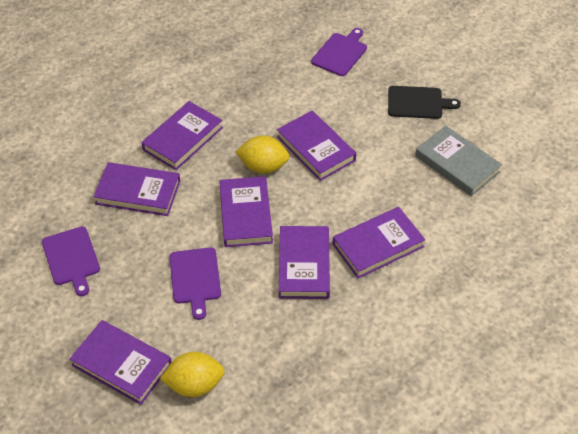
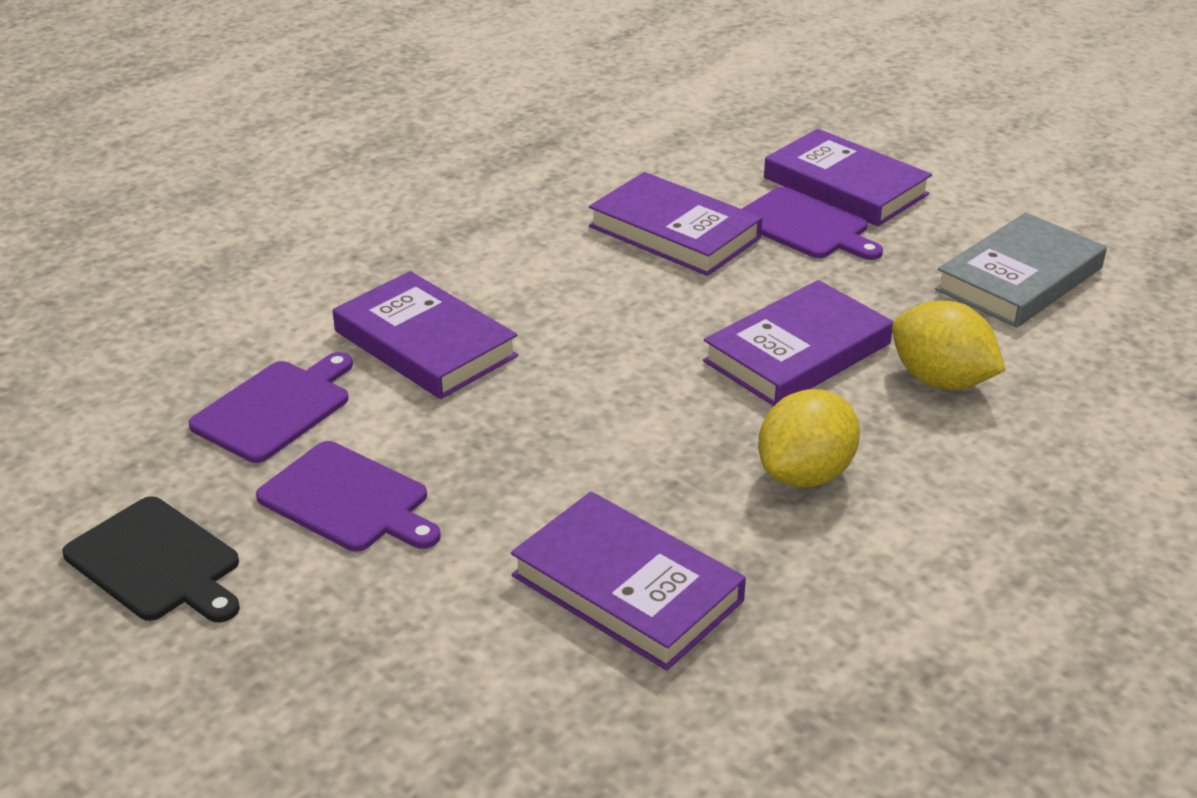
purple book: [70,320,172,405] [93,162,180,216] [141,101,223,170] [219,176,273,247] [277,111,356,181] [279,226,330,299] [333,207,425,278] = 7 -> [333,271,518,399] [511,492,746,671] [589,172,762,276] [703,280,893,406] [764,129,932,226] = 5

